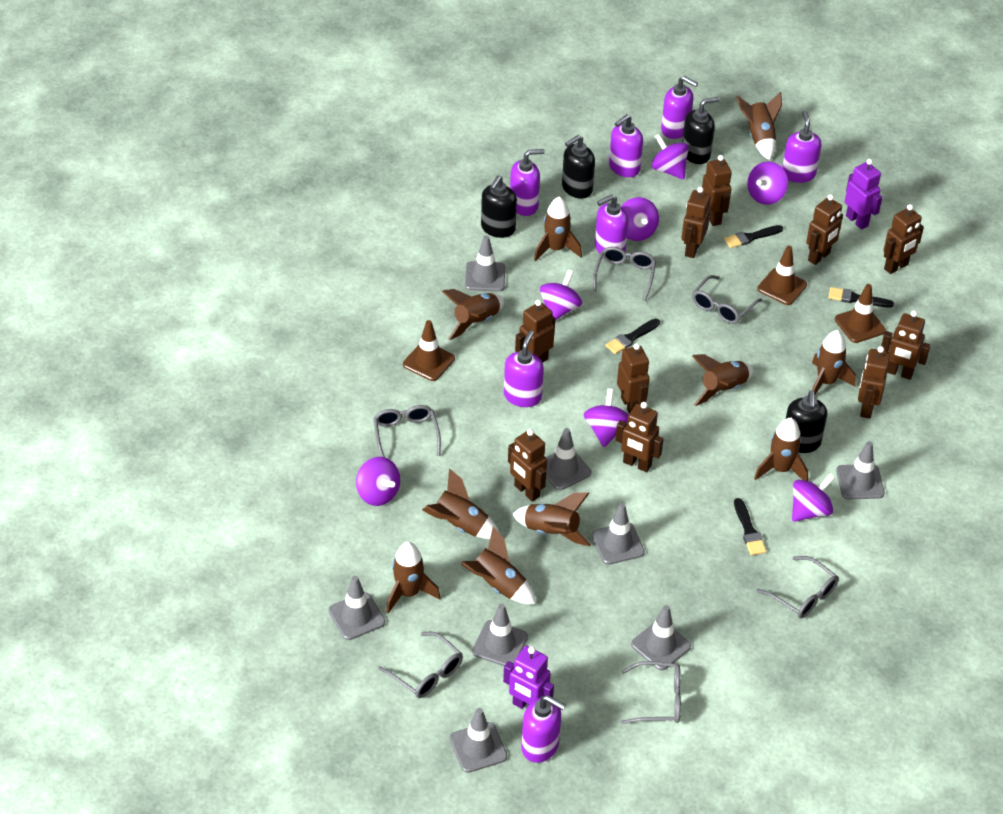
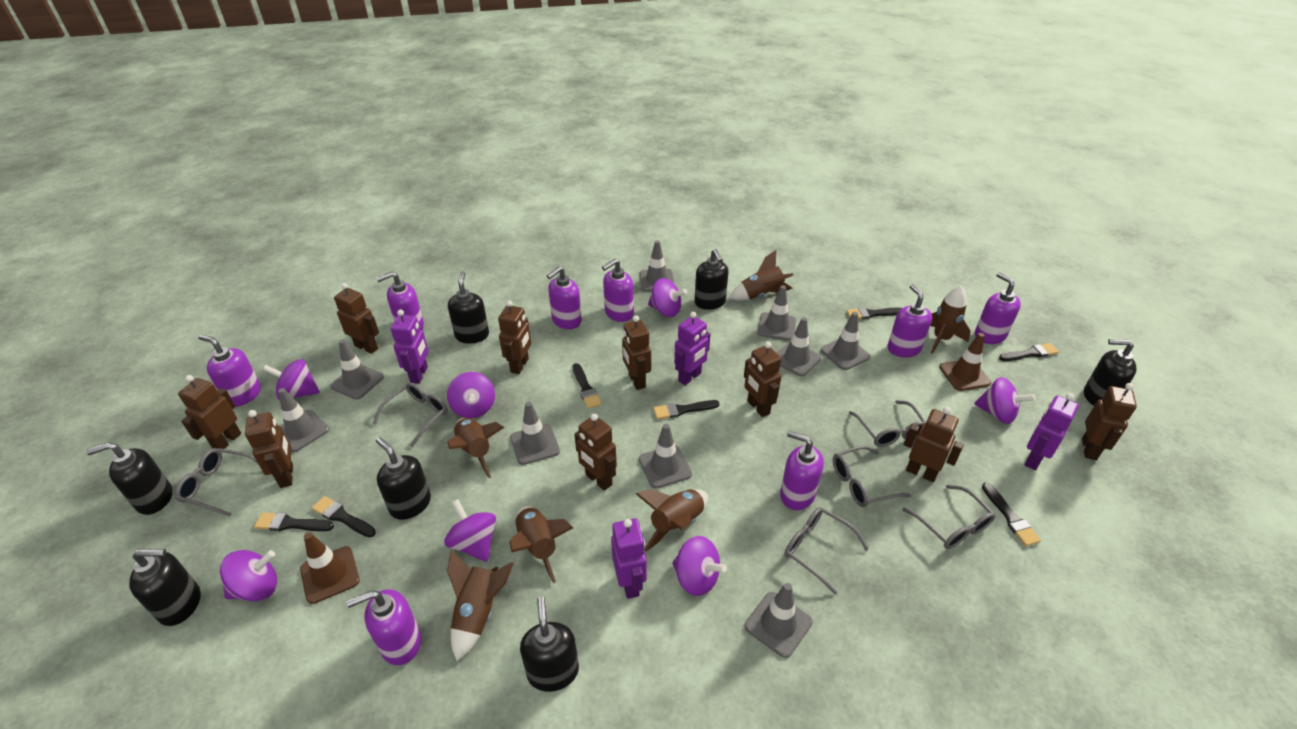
black brush: [605,319,660,354] [724,225,783,248] [734,498,766,555] [828,287,894,308] = 4 -> [254,512,334,531] [312,496,376,537] [572,363,602,409] [653,400,720,419] [846,307,902,319] [982,482,1041,546] [999,343,1059,361] = 7
black soap dispenser: [481,175,517,238] [562,135,595,199] [682,97,719,164] [786,391,827,453] = 4 -> [86,442,173,515] [129,549,201,626] [376,437,431,520] [448,271,489,344] [520,597,579,692] [694,249,728,310] [1084,339,1136,406] = 7
brown robot: [508,429,547,502] [515,300,555,363] [615,402,663,472] [617,343,650,414] [681,187,711,258] [702,155,732,226] [806,194,843,265] [858,346,890,419] [881,310,931,380] [883,204,924,274] = 10 -> [178,375,241,449] [245,410,293,488] [334,283,379,354] [498,300,531,374] [574,413,617,491] [622,315,651,390] [744,342,781,417] [904,407,964,482] [1082,383,1137,460] = 9
brown rocket: [386,542,441,613] [422,468,499,540] [442,289,504,340] [461,527,536,605] [513,493,591,546] [534,196,582,261] [692,354,753,406] [737,92,782,160] [754,418,808,481] [812,330,856,394] = 10 -> [447,550,514,661] [448,418,504,478] [509,506,573,583] [636,489,708,551] [729,250,793,301] [930,285,971,354] = 6
brown traffic cone: [403,320,455,381] [757,246,807,305] [835,284,886,343] = 3 -> [300,533,360,604] [939,333,991,391] = 2
grey traffic cone: [328,576,385,640] [450,708,507,773] [465,235,505,292] [472,604,528,666] [546,428,591,490] [592,503,645,565] [631,605,691,670] [836,441,885,500] = 8 -> [278,388,330,452] [330,339,384,400] [510,402,560,465] [639,424,692,488] [640,240,674,291] [745,583,813,658] [757,285,796,341] [777,317,821,376] [821,312,870,370] = 9
purple robot: [503,646,554,709] [845,159,882,230] = 2 -> [391,309,429,383] [611,519,646,599] [674,312,710,385] [1025,393,1079,470] = 4
purple soap dispenser: [504,331,544,407] [510,149,545,216] [521,695,566,763] [595,194,628,254] [609,114,643,177] [661,76,698,139] [782,110,821,183] = 7 -> [198,335,261,407] [346,589,421,665] [376,271,424,329] [547,266,582,329] [602,259,634,322] [780,431,824,510] [888,284,932,357] [975,272,1021,344] = 8

